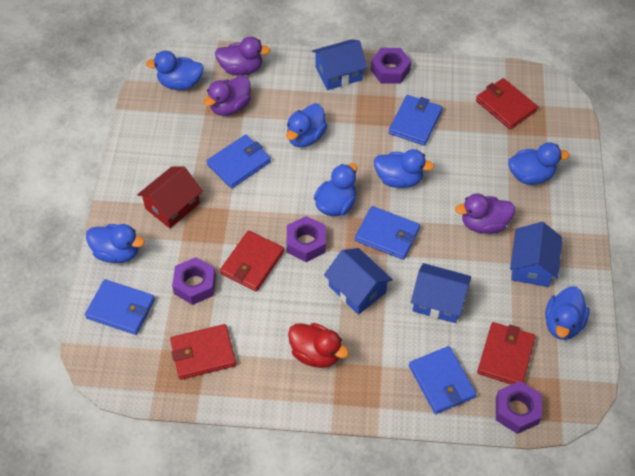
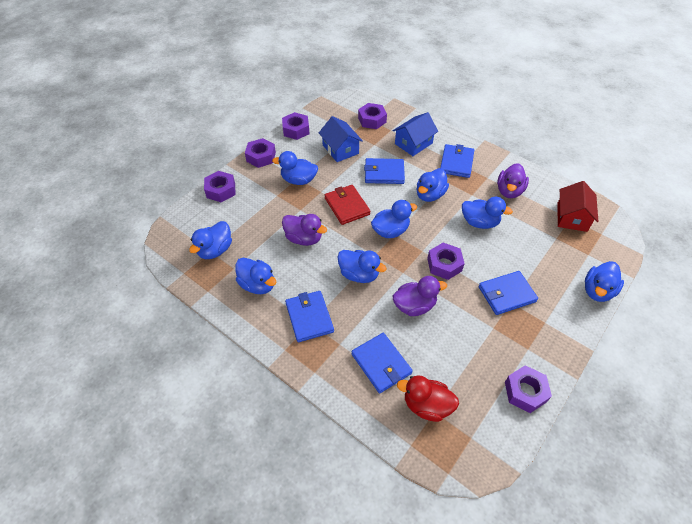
blue duck: [86,224,144,263] [146,51,204,90] [286,104,327,147] [314,163,358,217] [374,149,434,188] [508,142,570,185] [545,287,590,340] = 7 -> [189,221,232,259] [235,258,277,294] [272,151,318,185] [337,250,387,283] [371,200,417,238] [417,168,449,202] [462,197,513,229] [585,261,624,302] = 8
blue house: [312,39,367,90] [324,248,393,315] [411,263,471,323] [510,222,562,287] = 4 -> [319,116,363,162] [393,112,438,156] = 2
purple nut: [172,257,216,305] [287,216,326,262] [371,48,411,84] [496,381,542,434] = 4 -> [204,171,236,202] [245,138,276,168] [282,112,310,140] [358,103,387,129] [427,243,465,280] [505,365,552,413] = 6
red wallet: [170,324,236,380] [220,231,284,291] [476,78,538,129] [477,322,536,385] = 4 -> [325,185,371,225] = 1

